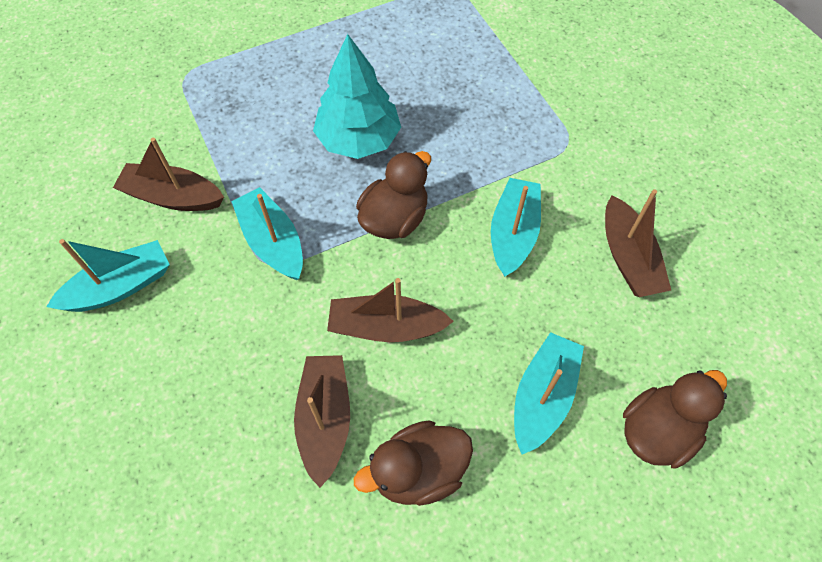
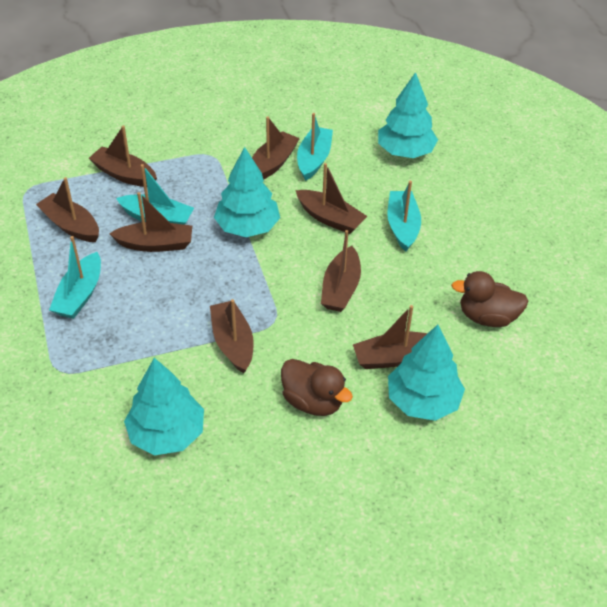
brown boat: [113,138,224,211] [294,355,350,488] [327,278,454,342] [605,189,671,297] = 4 -> [36,177,99,242] [89,125,157,187] [109,192,192,252] [210,299,254,373] [252,116,300,180] [295,163,367,234] [321,230,361,312] [353,305,428,369] = 8
brown duck: [354,420,473,506] [356,151,431,239] [623,370,727,469] = 3 -> [281,359,353,416] [451,271,528,327] = 2
turquoise tree: [313,34,401,159] = 1 -> [124,358,204,455] [214,147,280,237] [378,72,438,158] [388,325,465,421] = 4

